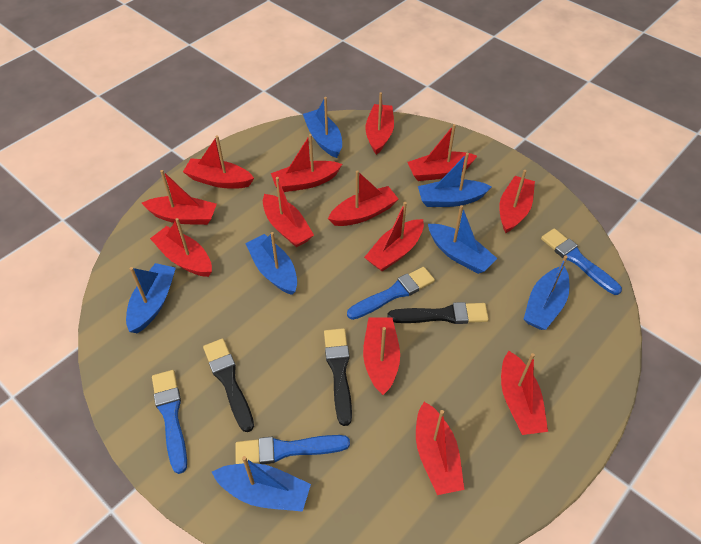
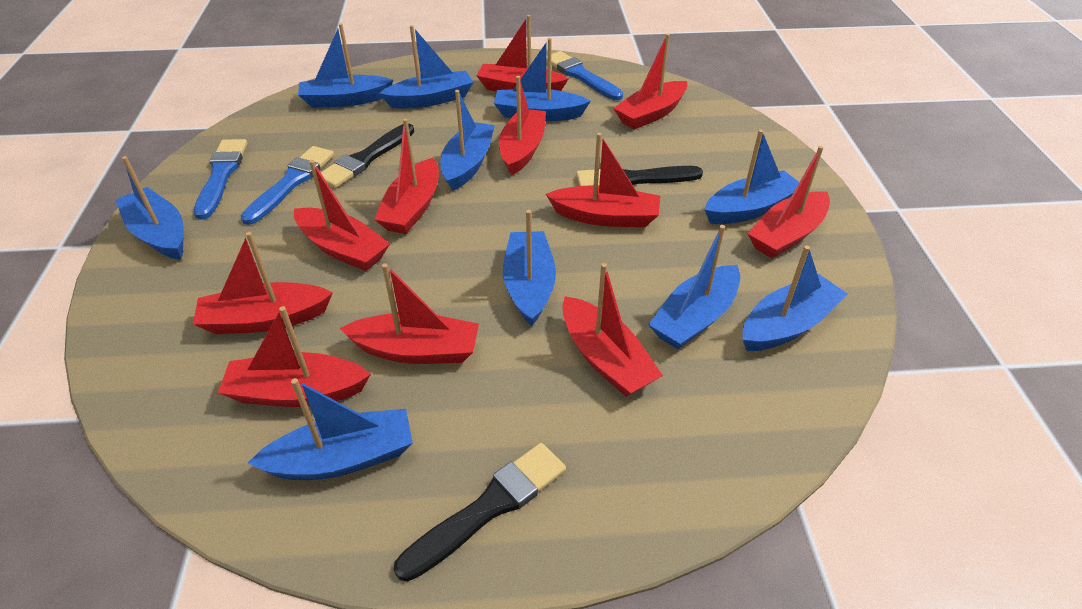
blue boat: [126,263,176,333] [212,456,311,512] [245,232,297,295] [303,97,342,158] [418,153,492,207] [428,205,498,274] [524,255,569,330] = 7 -> [116,156,184,260] [248,378,413,480] [298,23,393,108] [379,25,474,109] [441,90,495,191] [494,38,591,121] [503,210,556,327] [648,225,740,349] [705,129,799,224] [743,245,848,351] = 10
blue brush: [152,370,187,474] [235,435,350,464] [347,267,435,320] [541,228,622,295] = 4 -> [194,139,247,219] [241,146,334,225] [546,51,623,100] = 3
red boat: [142,170,217,225] [150,218,212,277] [183,135,254,189] [263,177,314,247] [271,134,342,192] [328,170,399,226] [363,317,400,395] [364,202,424,271] [366,92,394,155] [407,124,477,181] [416,402,465,495] [499,170,535,233] [501,351,548,435] = 13 -> [193,232,333,334] [218,306,371,407] [294,160,390,271] [340,263,479,364] [374,118,439,234] [476,15,568,92] [499,76,546,175] [546,133,660,227] [562,263,663,396] [613,34,687,130] [748,146,830,258] = 11

